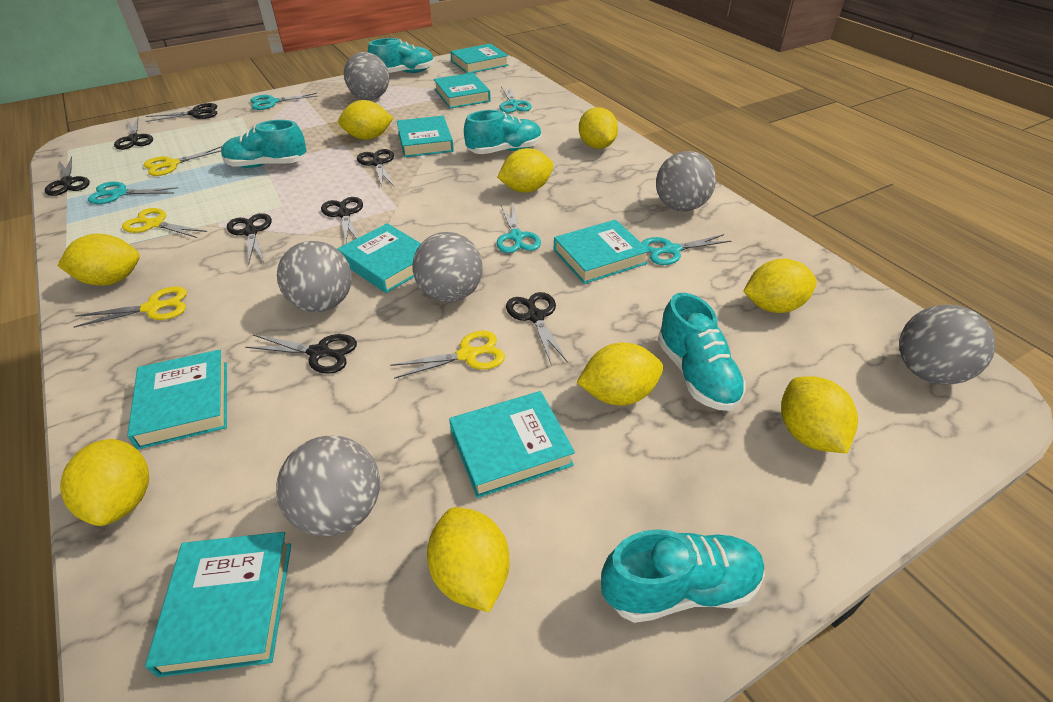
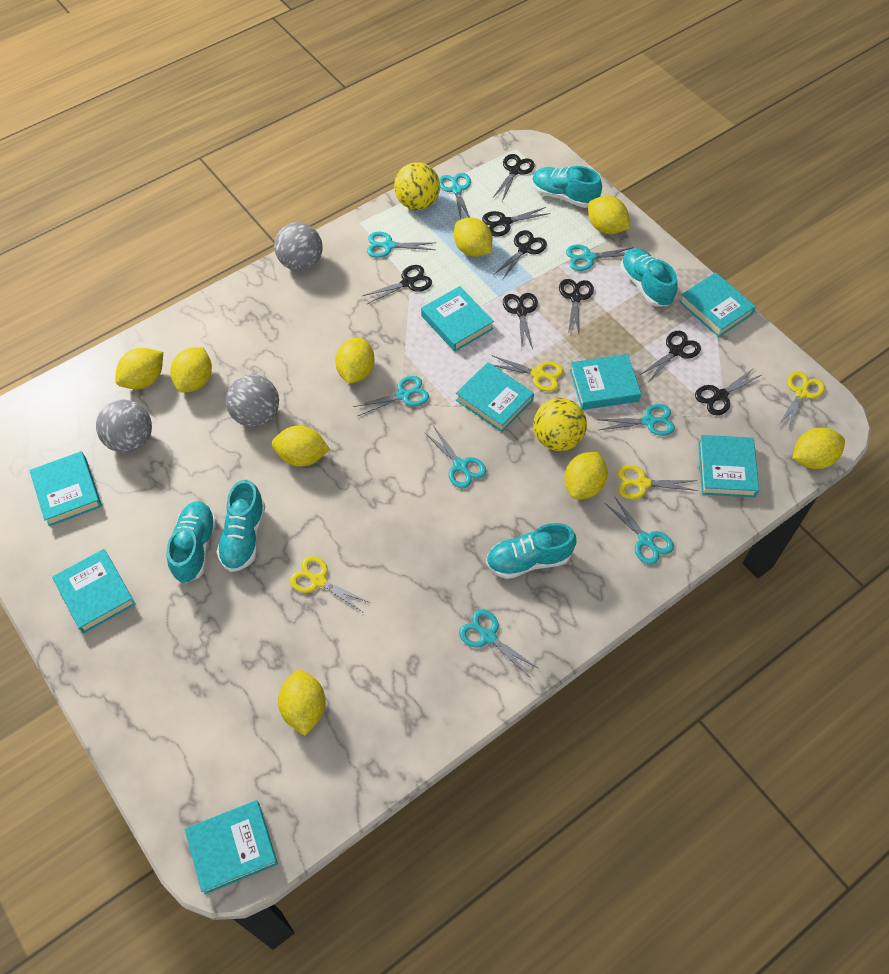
grey ball: [276,435,380,537] [277,241,352,312] [344,52,389,100] [413,232,483,302] [656,151,716,211] [899,304,996,384] = 6 -> [96,399,152,453] [226,374,279,427] [274,222,323,271] = 3
turquoise scissors: [88,182,178,204] [250,93,317,110] [497,203,541,253] [499,85,532,113] [641,234,731,265] = 5 -> [353,376,429,416] [367,232,436,258] [424,425,486,488] [439,173,471,220] [459,609,539,677] [566,245,634,271] [596,404,675,436] [605,496,674,565] = 8
yellow ball: none = 0 -> [394,162,440,210] [533,398,587,451] = 2

